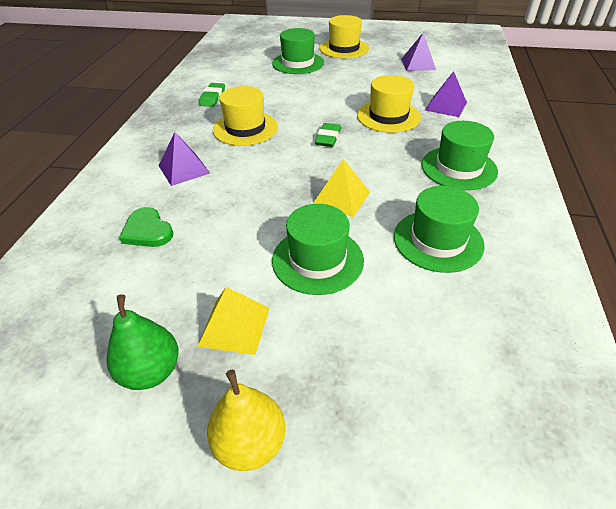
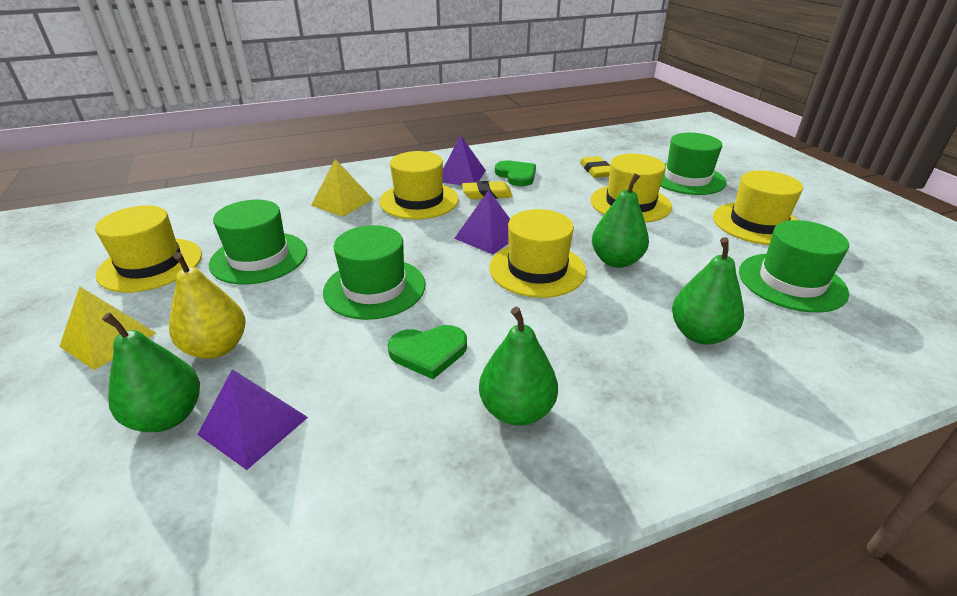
green eraser: [199,83,225,107] [315,123,341,147] = 2 -> none = 0
green heart: [119,207,173,247] = 1 -> [388,325,467,379] [495,160,536,186] = 2
green pear: [107,294,179,390] = 1 -> [102,313,200,432] [479,307,558,426] [592,173,649,268] [672,237,744,344] = 4
yellow eraser: none = 0 -> [462,181,513,199] [580,156,610,178] = 2
yellow hat: [213,86,278,146] [320,15,369,59] [357,75,421,133] = 3 -> [95,205,202,292] [379,151,459,220] [489,209,586,298] [590,154,672,223] [713,170,803,245] = 5

